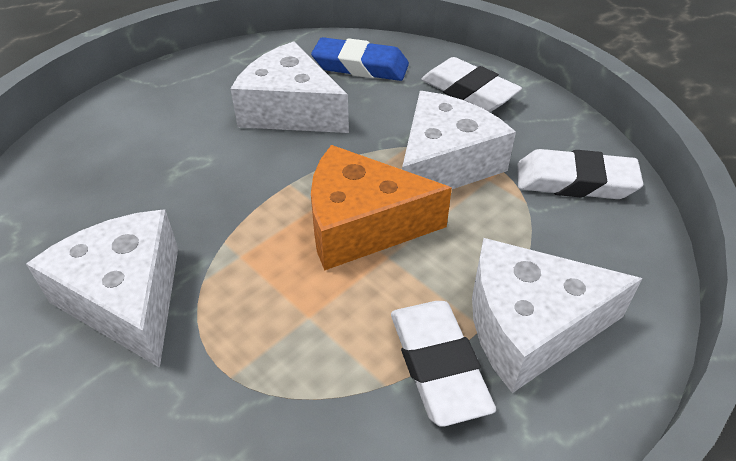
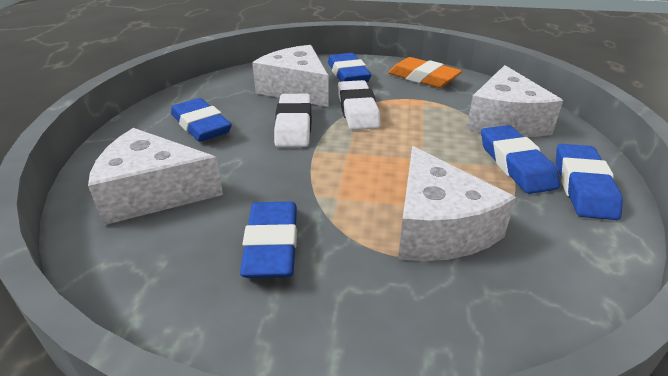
blue eraser: [311,37,409,81] = 1 -> [171,98,232,142] [240,202,297,278] [328,53,371,82] [481,125,560,194] [556,144,623,220] = 5
orange cheese: [311,145,452,271] = 1 -> none = 0
orange eraser: none = 0 -> [388,57,462,88] = 1
white eraser: [391,301,496,427] [421,57,522,112] [518,149,643,199] = 3 -> [274,94,311,147] [338,80,381,130] = 2

